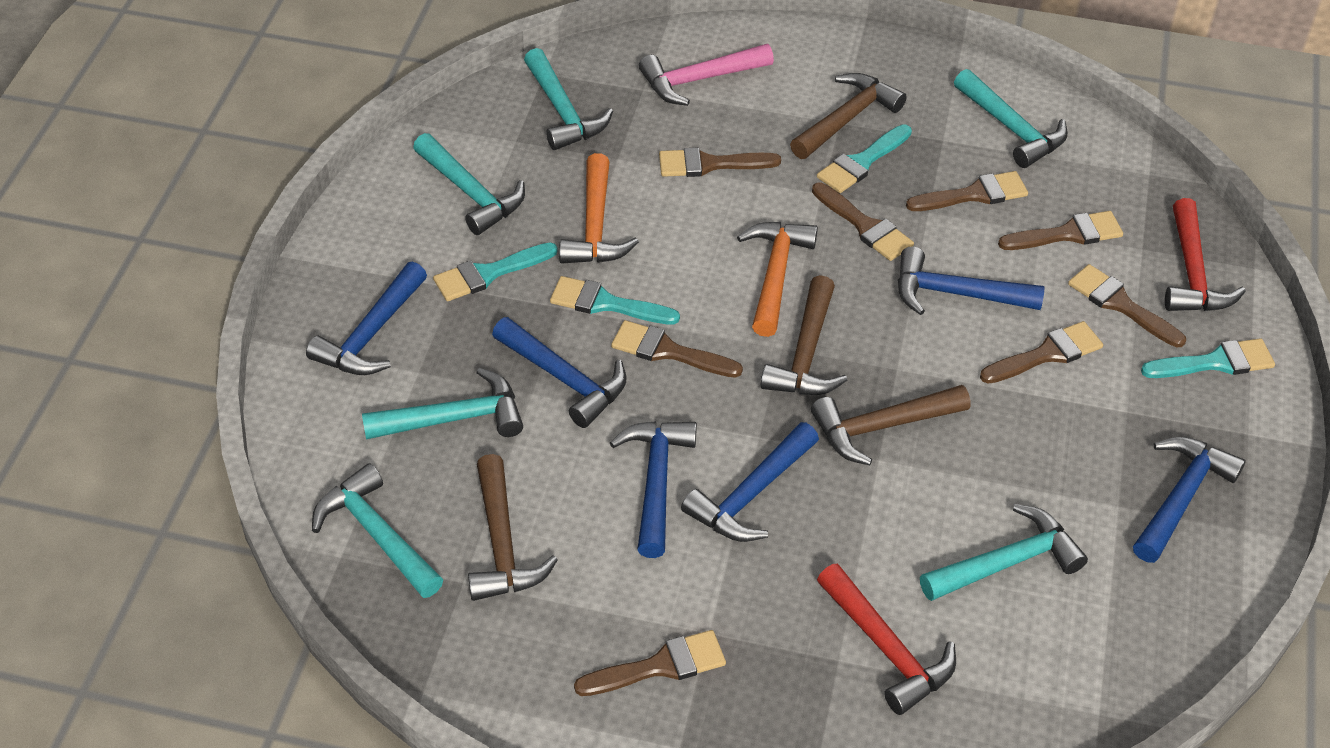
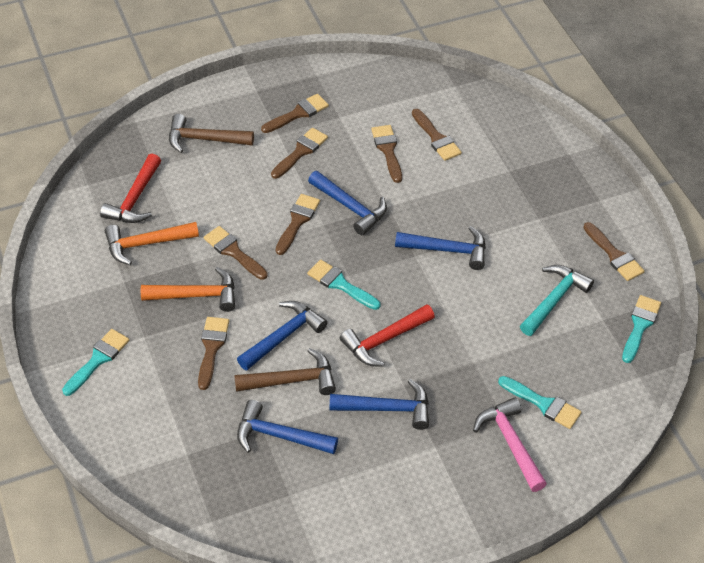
blue hammer: [306,261,427,375] [492,317,626,428] [610,421,697,558] [681,422,819,542] [898,246,1045,315] [1133,437,1246,563] = 6 -> [237,301,328,370] [237,400,338,454] [308,171,387,235] [329,379,429,430] [395,226,486,270] = 5
brown hammer: [468,454,558,601] [760,275,847,395] [790,73,907,159] [811,385,970,466] = 4 -> [169,114,254,153] [234,348,336,395] = 2
turquoise hammer: [312,463,443,598] [362,368,523,439] [413,133,525,235] [524,48,613,150] [920,504,1088,601] [954,69,1068,168] = 6 -> [520,265,594,336] = 1

